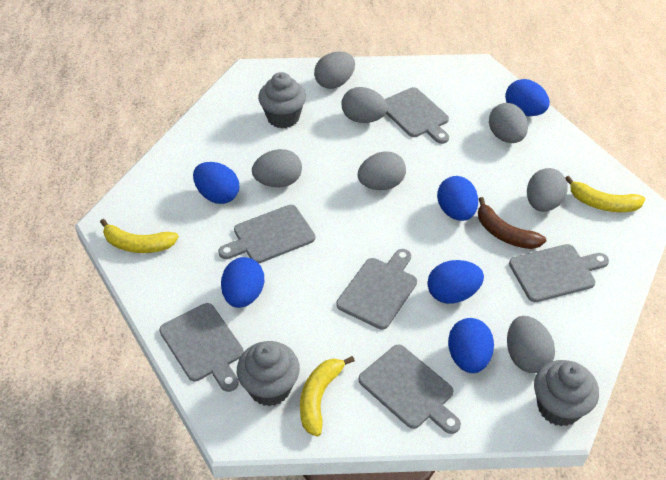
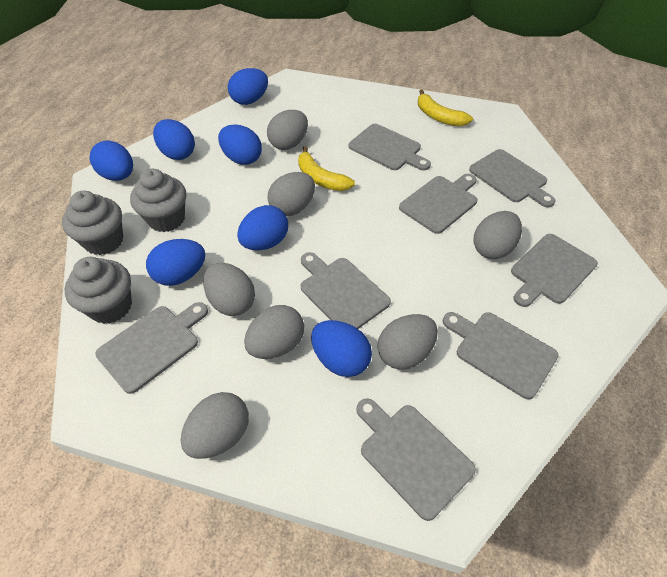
blue egg: [193,162,239,204] [221,257,264,308] [427,260,484,304] [437,176,478,221] [448,318,494,373] [505,79,550,116] = 6 -> [90,140,133,181] [146,239,205,286] [153,119,195,160] [218,124,262,165] [228,68,268,105] [237,205,288,251] [311,320,372,377] = 7
brown banana: [478,197,546,249] = 1 -> none = 0
grey cutting board: [159,303,244,392] [218,205,315,263] [336,249,417,330] [358,344,461,434] [384,87,449,144] [509,244,609,302] = 6 -> [95,302,208,394] [301,252,391,329] [349,124,431,170] [356,398,476,521] [399,174,477,234] [443,312,559,400] [469,149,556,207] [511,234,598,307] = 8
yellow banana: [100,219,179,253] [300,356,355,436] [565,176,645,212] = 3 -> [298,146,355,191] [418,89,473,126] = 2

